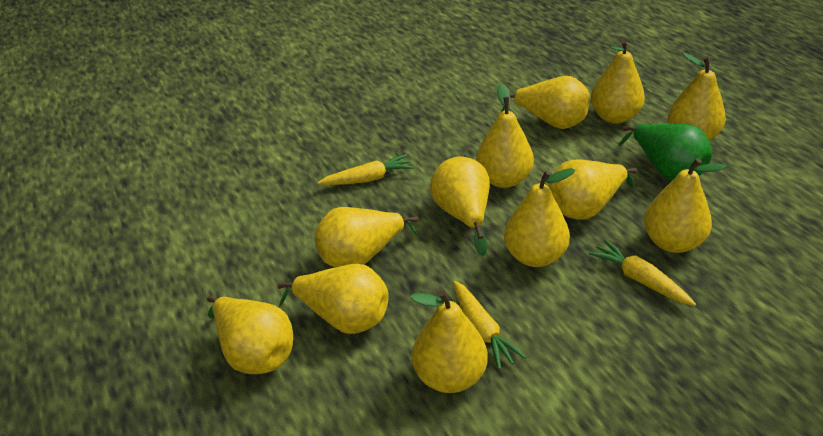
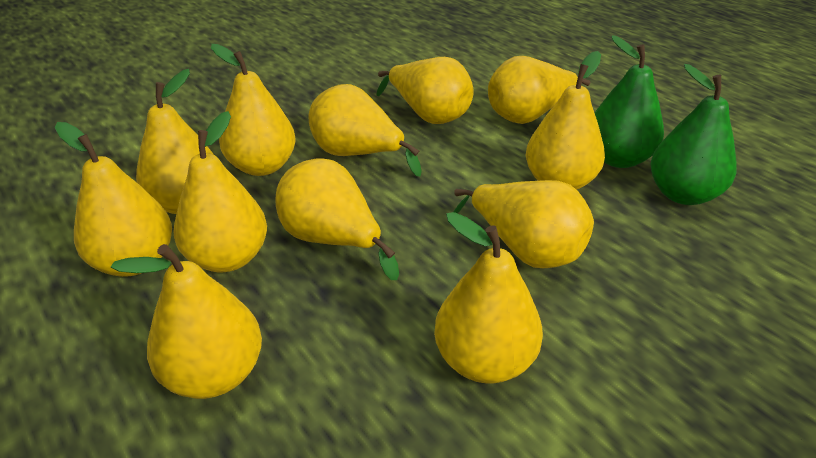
green pear: [618,124,712,180] = 1 -> [595,35,664,168] [651,64,737,205] = 2
yellow carrot: [317,154,414,185] [453,281,526,370] [589,240,696,306] = 3 -> none = 0

